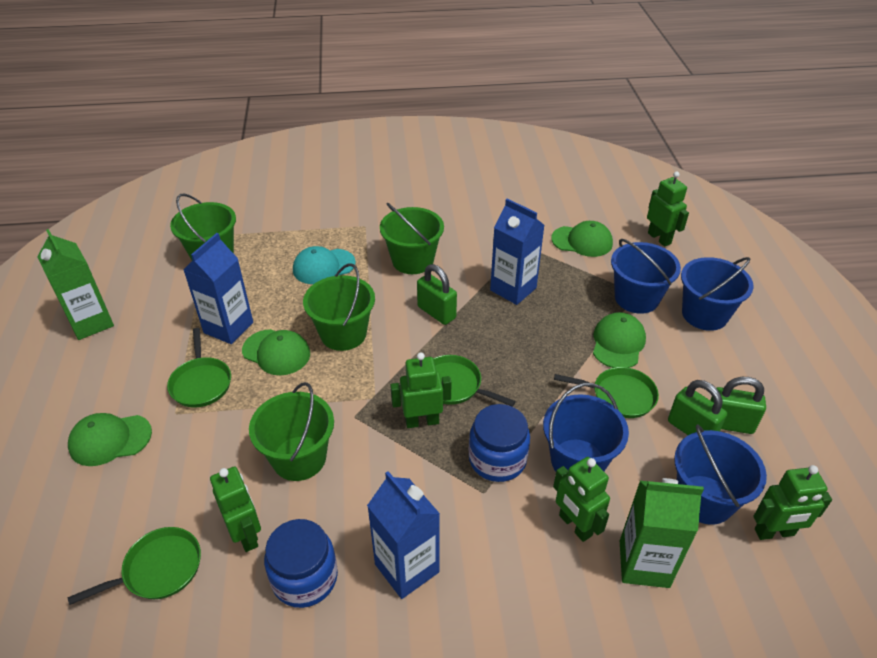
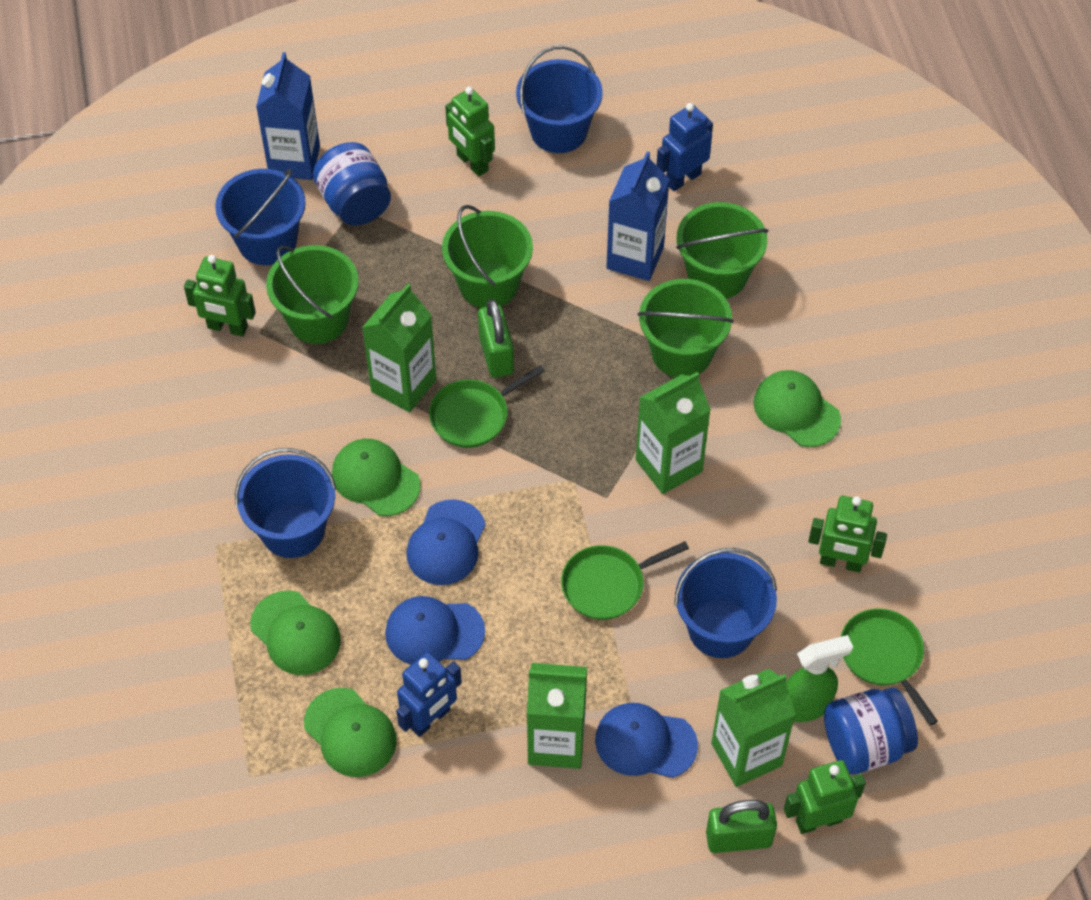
blue cap: none = 0 -> [385,596,485,665] [407,499,486,585] [595,703,698,778] = 3
blue carton: [183,233,253,344] [367,471,440,599] [490,199,545,305] = 3 -> [256,52,320,180] [606,152,670,281] = 2
blue robot: none = 0 -> [396,652,462,737] [656,103,713,191] = 2
green carton: [37,229,114,340] [620,478,704,588] = 2 -> [362,284,436,413] [527,663,587,769] [636,372,711,494] [711,669,796,787] = 4
green padlock: [417,264,457,325] [668,380,727,435] [710,377,766,434] = 3 -> [478,299,514,378] [706,800,777,853] = 2
green pan: [68,527,201,605] [167,328,231,407] [433,355,516,407] [554,367,659,418] = 4 -> [429,365,545,448] [561,541,689,620] [840,609,938,726] = 3
green robot: [210,466,261,552] [391,352,451,428] [553,457,610,542] [647,171,689,247] [753,465,832,540] = 5 -> [184,255,256,337] [445,87,495,177] [784,760,866,834] [808,496,887,572] = 4
green spray bottle: none = 0 -> [786,635,853,722] = 1
turquoise cap: [293,246,356,284] = 1 -> none = 0

